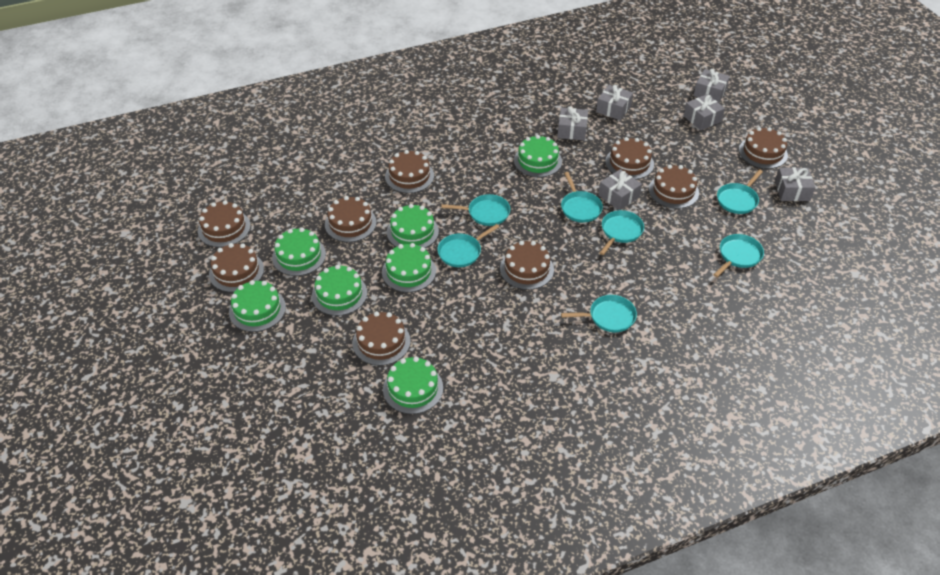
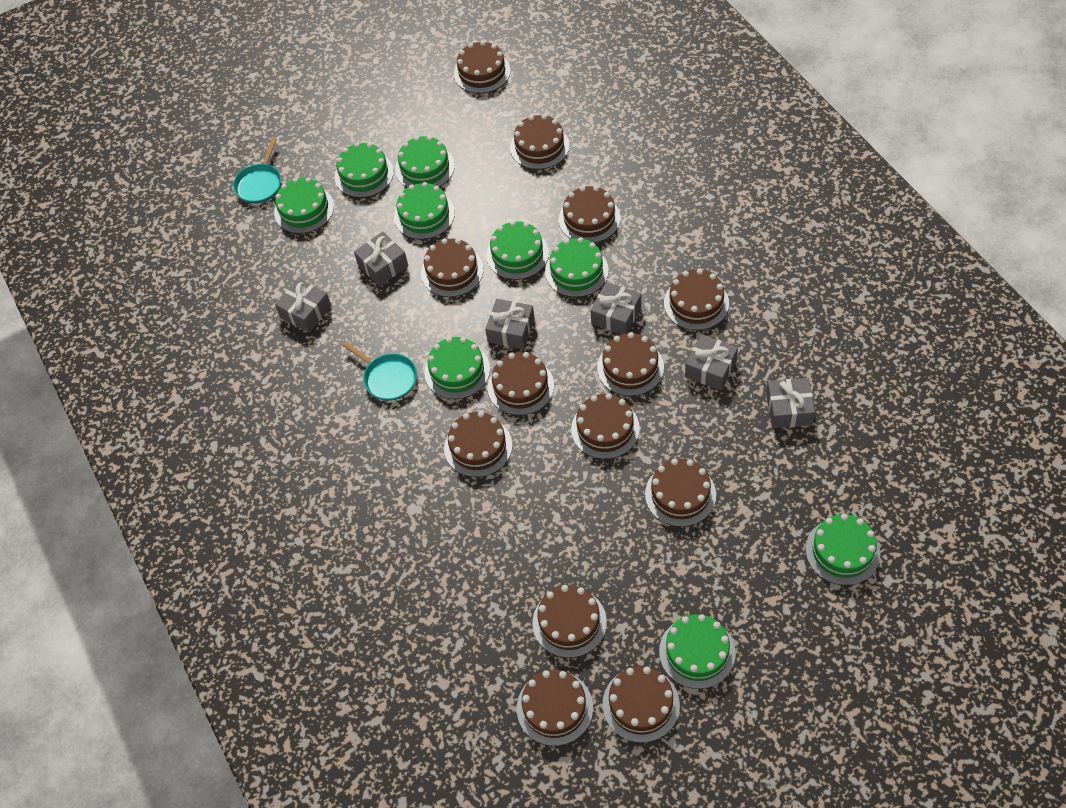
brown cake: [198,201,251,247] [209,243,264,292] [325,196,377,242] [353,312,411,366] [385,150,434,193] [500,241,554,290] [605,137,654,179] [649,165,699,209] [739,127,788,169] = 9 -> [421,238,484,297] [444,411,512,477] [454,41,511,93] [488,352,554,415] [510,114,570,169] [517,670,593,746] [533,585,607,658] [559,186,620,243] [571,393,640,459] [597,332,664,396] [602,666,680,743] [645,459,716,527] [664,269,729,330] = 13
green cake: [229,280,286,332] [272,228,326,276] [312,265,367,316] [382,243,436,292] [383,356,443,414] [387,204,439,248] [514,135,562,177] = 7 -> [274,177,334,234] [335,143,394,198] [394,182,455,240] [395,136,455,188] [424,337,490,399] [486,221,549,280] [545,237,609,297] [659,614,736,689] [806,514,880,585] = 9
turquoise pan: [437,224,499,267] [441,194,510,226] [561,172,603,222] [561,295,637,332] [600,210,644,255] [713,234,764,277] [717,170,763,214] = 7 -> [233,138,281,204] [343,342,417,401] = 2

